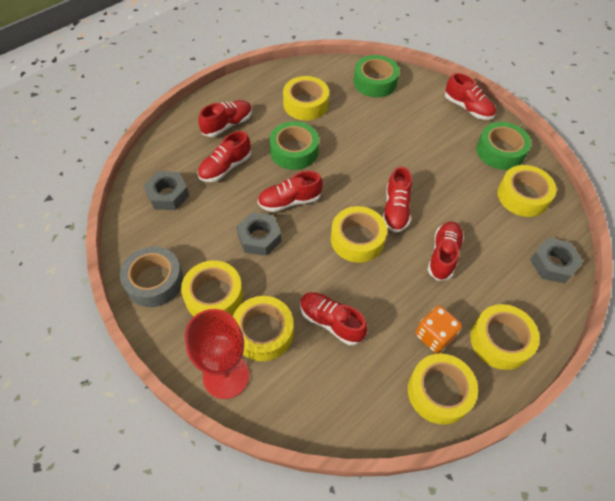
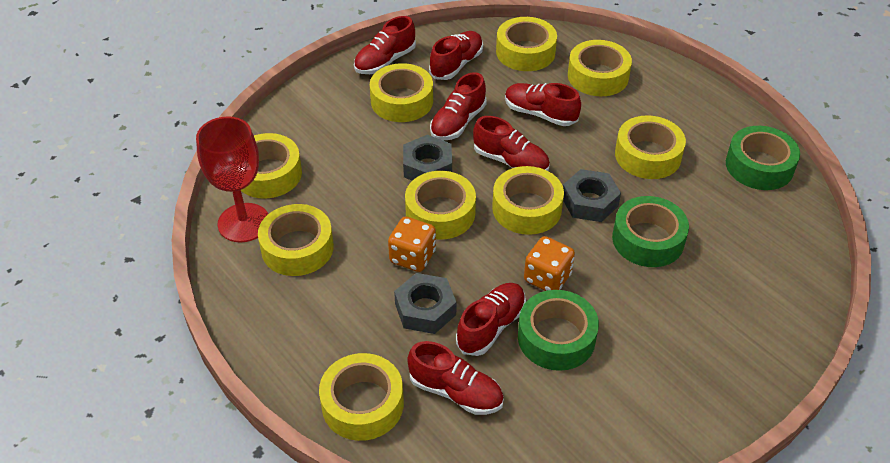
grey tape: [120,246,183,307] = 1 -> none = 0
orange dice: [416,306,462,353] = 1 -> [388,216,436,272] [524,236,575,291] = 2
yellow tape: [181,261,243,317] [233,296,294,361] [283,76,329,120] [331,206,387,263] [408,353,478,425] [470,304,540,370] [497,165,556,217] = 7 -> [241,133,302,199] [258,204,334,276] [319,353,404,441] [370,63,433,122] [405,171,476,240] [492,166,564,235] [496,17,557,71] [568,40,632,96] [615,115,686,179] = 9

